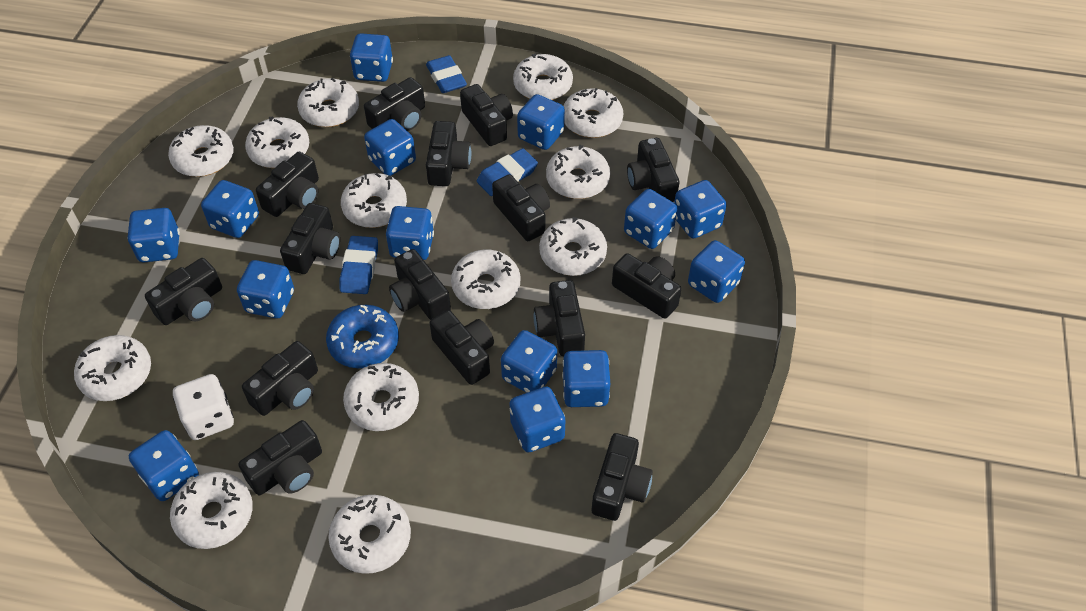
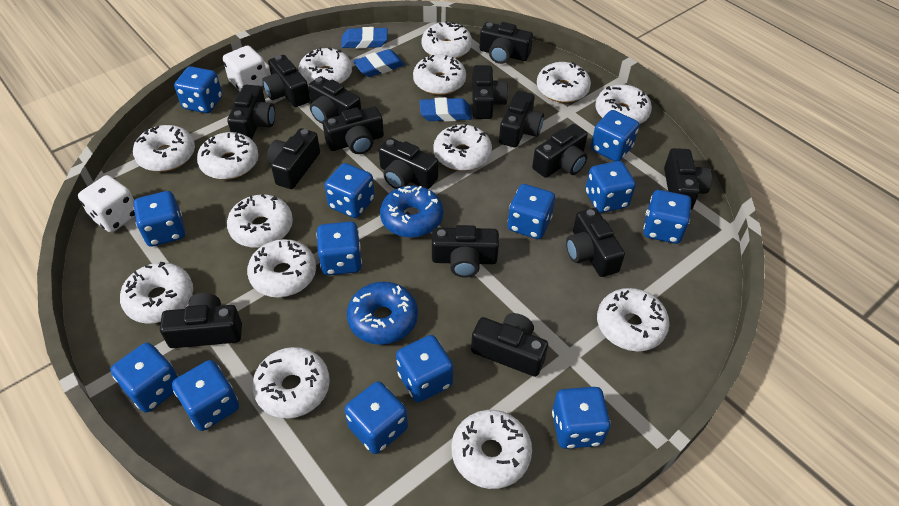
blue dice: [128,208,180,263] [129,430,199,501] [201,180,259,238] [237,260,294,318] [350,33,393,82] [364,119,416,176] [386,206,434,260] [501,330,557,393] [509,387,565,452] [517,94,565,150] [562,350,610,407] [624,189,677,249] [674,180,727,239] [688,240,745,303] = 14 -> [111,343,179,413] [134,191,185,247] [172,360,239,431] [174,66,222,113] [316,221,362,275] [324,163,375,218] [344,381,408,454] [396,335,454,402] [508,184,555,239] [552,387,611,449] [585,161,636,213] [591,110,639,161] [643,190,691,244] = 13
blue donut: [326,305,399,368] = 1 -> [347,282,418,345] [380,186,443,238] = 2
white dice: [173,374,234,440] = 1 -> [78,175,135,232] [223,46,267,91] = 2
white donut: [74,335,151,401] [168,125,234,177] [170,472,253,549] [245,116,309,168] [297,78,359,127] [328,495,411,574] [341,173,407,228] [343,363,419,431] [451,250,520,309] [513,54,573,100] [539,217,607,276] [546,145,610,199] [563,88,623,138] = 13 -> [120,262,193,324] [133,125,195,172] [197,132,259,179] [227,194,293,248] [247,239,316,297] [252,347,330,419] [299,47,352,84] [413,54,466,95] [422,21,472,59] [433,124,492,171] [452,410,532,489] [537,62,591,103] [595,84,652,124] [597,288,669,351] = 14

